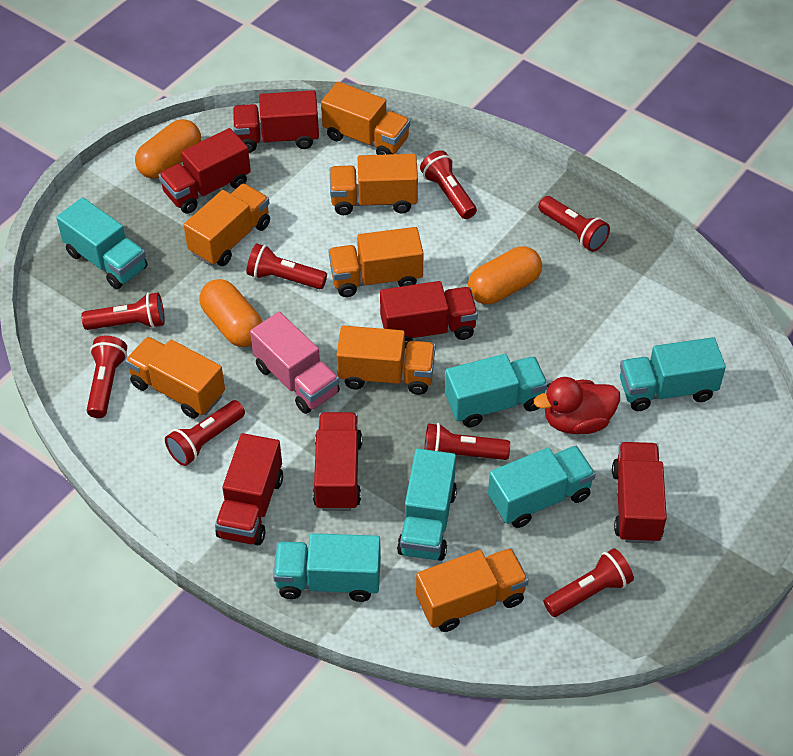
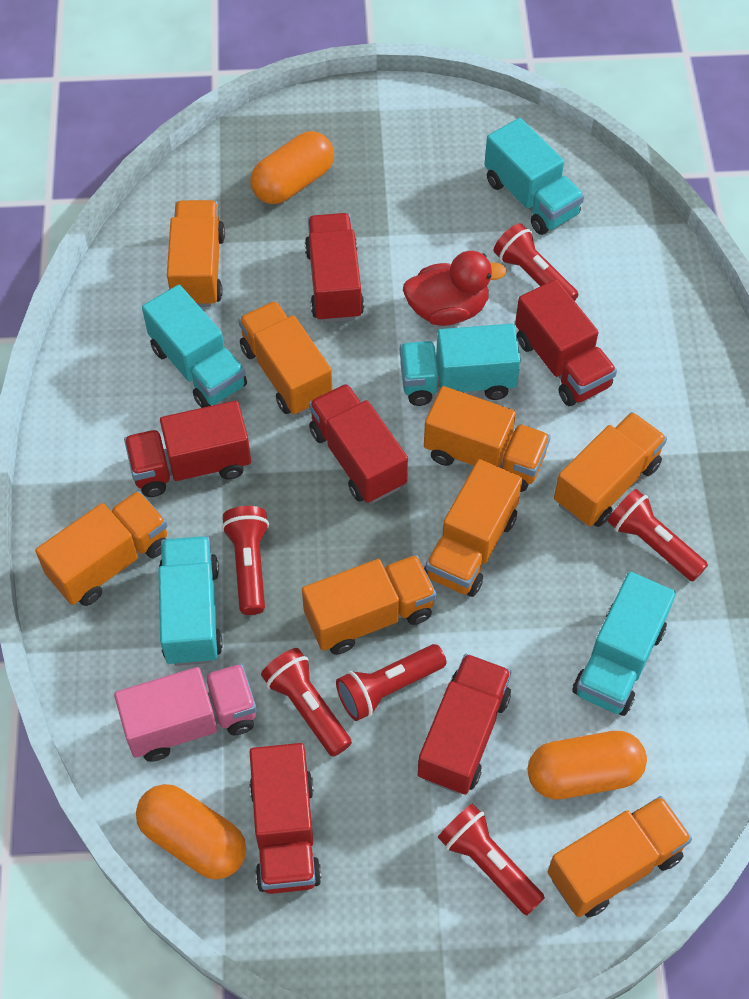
orange truck: [125,337,225,419] [184,183,270,266] [321,82,410,155] [328,227,423,297] [330,154,418,215] [336,326,435,395] [416,548,529,632] = 7 -> [35,491,168,606] [167,200,225,307] [238,301,332,415] [302,555,436,655] [424,386,551,492] [424,459,522,597] [548,796,692,917] [554,412,667,527] = 8
red flashlight: [81,292,165,330] [87,336,127,418] [165,400,245,466] [247,244,327,289] [420,150,477,219] [424,423,510,460] [538,196,610,252] [543,548,634,617] = 8 -> [222,506,269,615] [261,648,352,757] [336,644,446,721] [438,804,545,915] [494,223,578,301] [607,489,708,581] = 6
turquoise truck: [56,197,148,289] [273,533,381,602] [397,448,457,561] [445,354,548,427] [488,446,595,528] [620,337,726,411] = 6 -> [142,285,247,408] [158,536,223,666] [400,324,521,406] [484,118,584,235] [572,572,676,716] = 5

